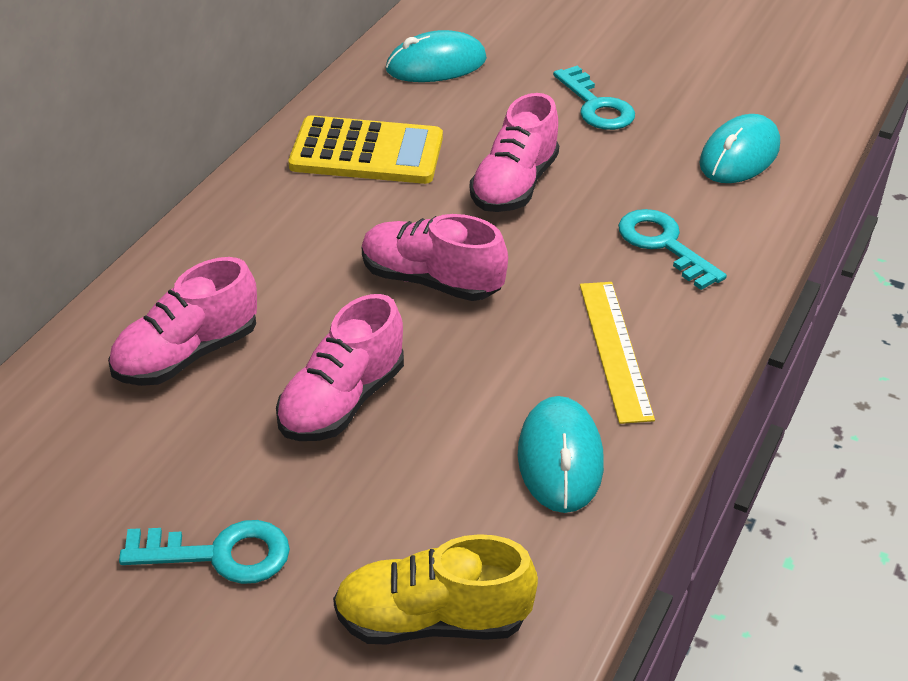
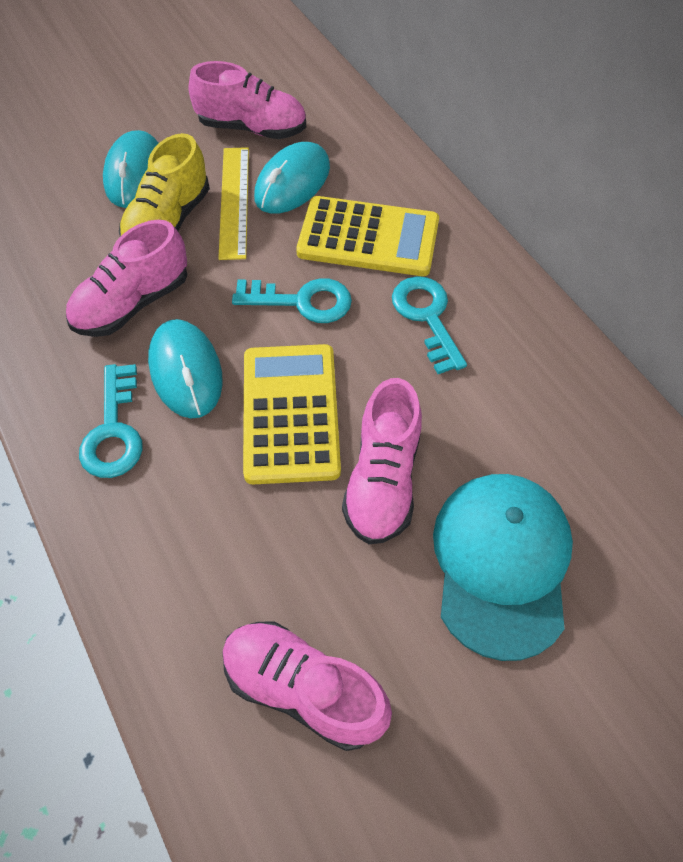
turquoise cap: none = 0 -> [433,474,573,661] = 1
yellow calculator: [288,115,443,184] = 1 -> [243,344,341,484] [296,196,439,276] = 2

